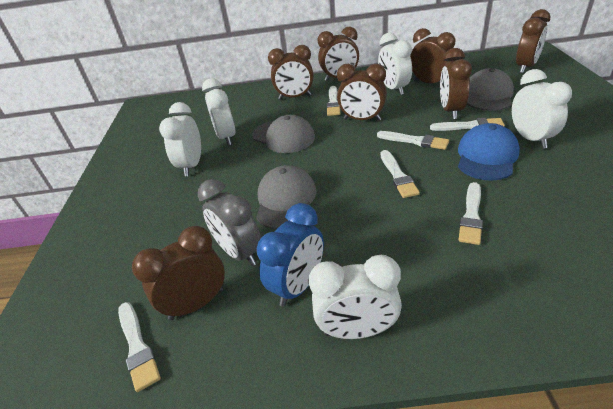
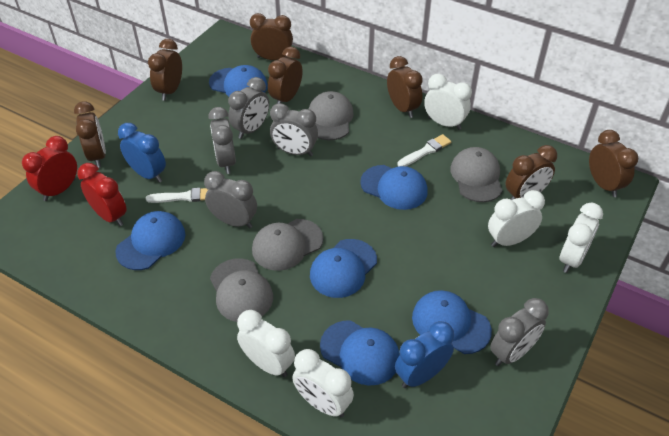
blue cap: [458,123,520,181] = 1 -> [116,211,186,270] [209,65,268,96] [310,239,377,298] [320,320,400,386] [360,165,428,210] [412,290,492,354] = 6
blue clock: [257,203,324,307] = 1 -> [118,123,166,183] [395,321,454,388] = 2
grey cap: [252,115,315,153] [256,165,317,229] [467,68,514,111] = 3 -> [210,258,273,322] [252,219,323,271] [309,91,354,140] [450,147,503,202] = 4
grey clock: [198,179,261,266] = 1 -> [204,171,257,228] [209,107,236,174] [228,77,269,139] [270,103,318,156] [490,298,549,366] = 5
red clock: none = 0 -> [22,136,77,201] [77,163,127,226] = 2
white brush: [118,302,161,392] [327,86,341,116] [377,131,449,150] [381,150,420,198] [430,118,505,131] [459,182,483,245] = 6 -> [146,188,209,203] [398,134,451,167] = 2

